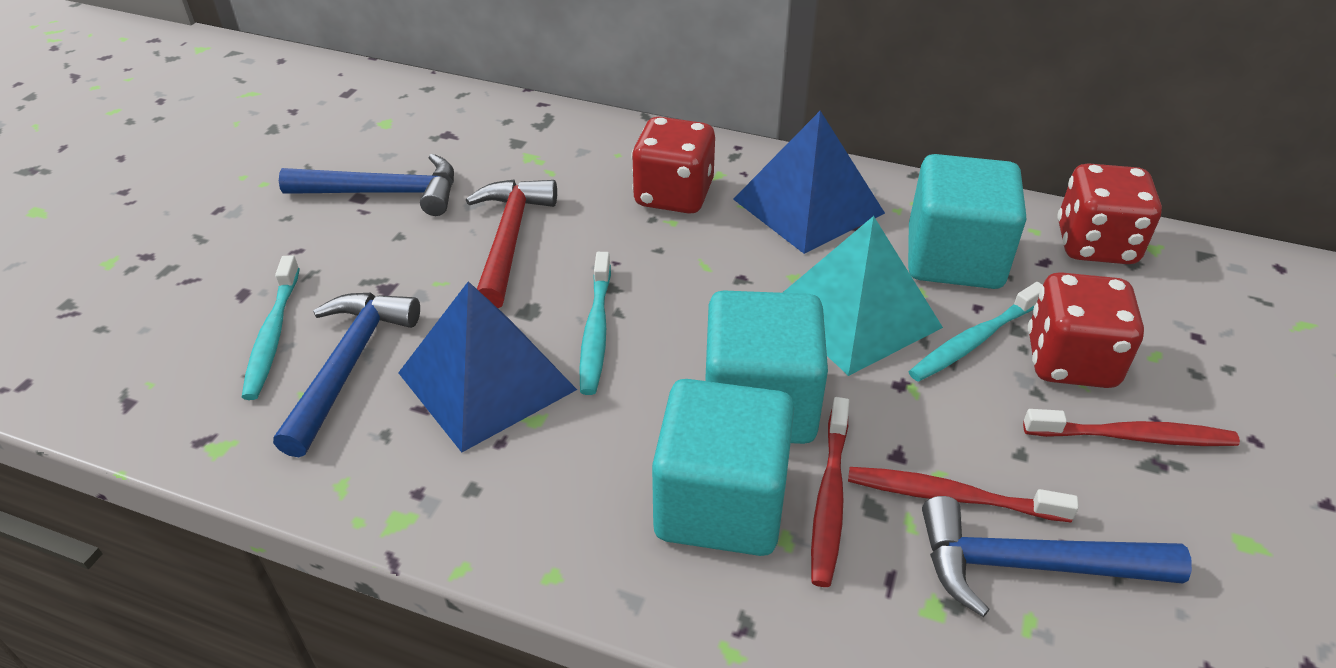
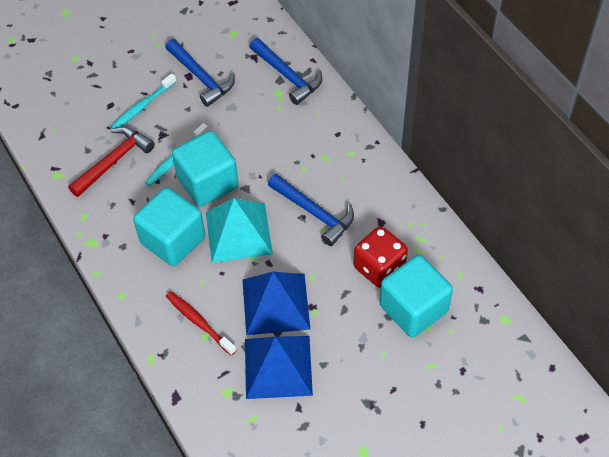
red dice: [631,116,715,214] [1028,272,1144,388] [1057,163,1162,264] = 3 -> [354,226,408,288] = 1
red toothbrush: [811,397,850,587] [848,467,1079,522] [1023,409,1240,446] = 3 -> [166,291,236,356] = 1
turquoise toothbrush: [242,255,300,400] [579,252,611,395] [908,282,1043,382] = 3 -> [110,73,177,129] [145,123,208,186] = 2

